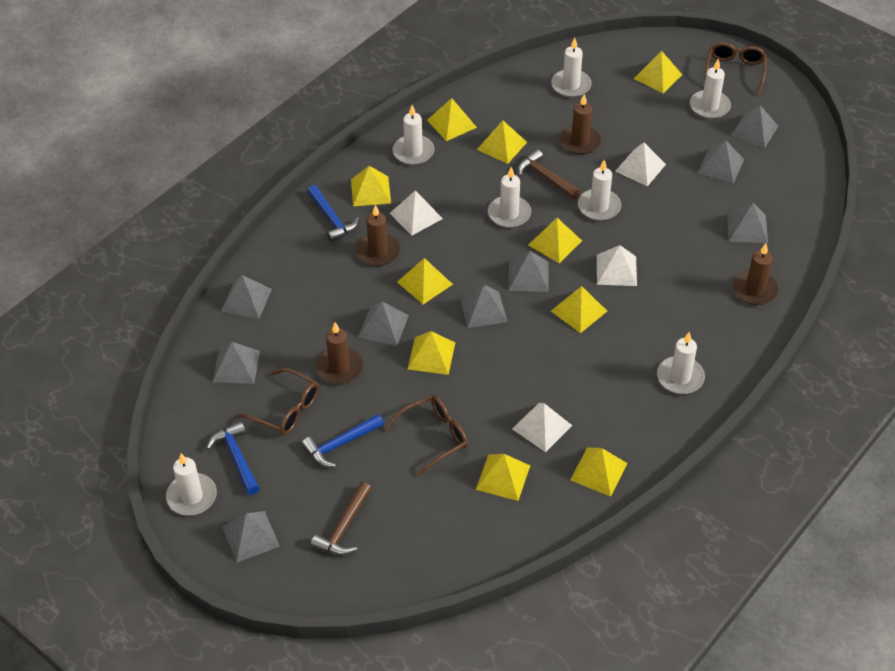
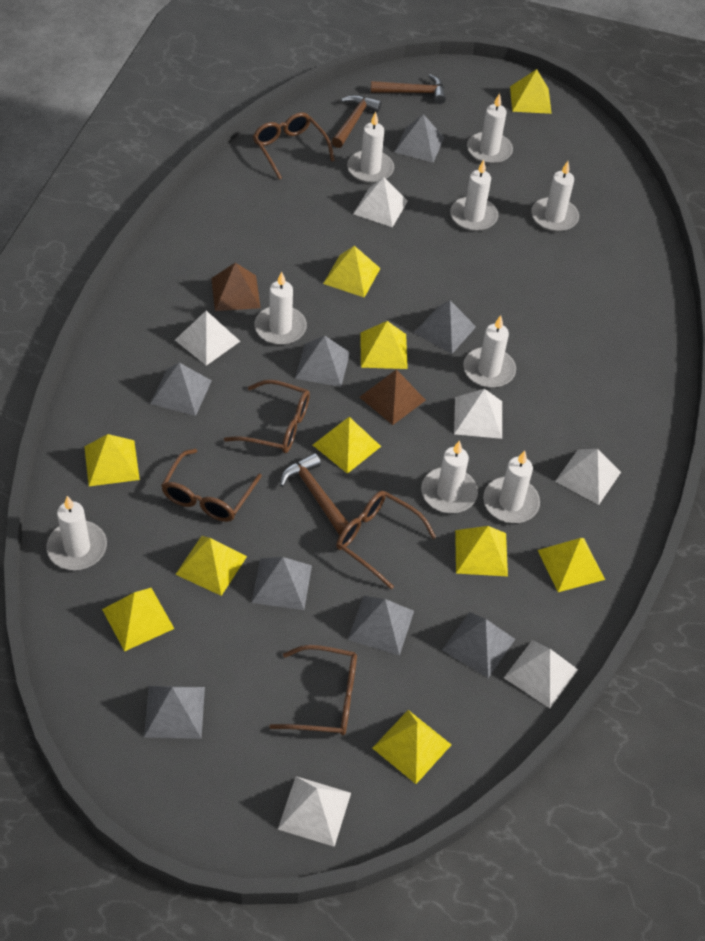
blue hammer: [206,421,260,495] [302,414,384,467] [307,185,359,242] = 3 -> none = 0
brown candle: [316,322,363,384] [356,205,400,266] [560,94,601,155] [733,244,779,305] = 4 -> none = 0
brown glasses: [237,368,319,435] [385,395,468,476] [705,42,767,95] = 3 -> [161,449,262,522] [224,380,310,453] [253,112,335,180] [269,645,357,735] [336,491,436,589] = 5
brown hammer: [311,482,372,555] [517,149,580,199] = 2 -> [280,453,348,535] [332,95,382,148] [371,74,446,104] = 3
brown pyramid: none = 0 -> [211,263,261,311] [359,369,426,425] = 2
grey pyramid: [213,342,260,384] [221,275,272,319] [222,511,280,563] [358,302,409,346] [460,285,507,328] [509,251,549,292] [698,140,744,184] [727,203,768,243] [731,105,778,148] = 9 -> [144,686,205,739] [150,363,212,416] [251,557,312,610] [295,336,350,387] [348,596,414,656] [394,114,445,163] [414,300,476,354] [442,612,515,678] = 8
white candle: [166,453,217,516] [393,105,435,165] [488,167,531,228] [551,38,592,97] [578,160,621,221] [657,332,705,394] [690,59,731,119] = 7 -> [47,496,107,570] [254,272,307,345] [347,111,394,183] [421,440,478,513] [450,160,498,231] [463,315,516,388] [467,93,513,164] [483,451,540,523] [531,161,579,232] = 9
white pyramid: [390,190,443,235] [512,403,572,452] [597,245,637,286] [615,142,666,186] = 4 -> [175,311,240,366] [278,776,351,847] [353,177,408,227] [454,389,502,439] [504,640,578,708] [555,449,621,505] = 6

